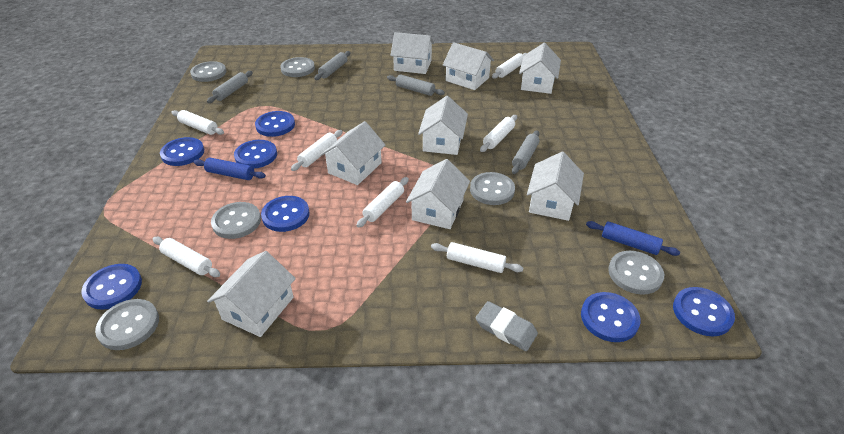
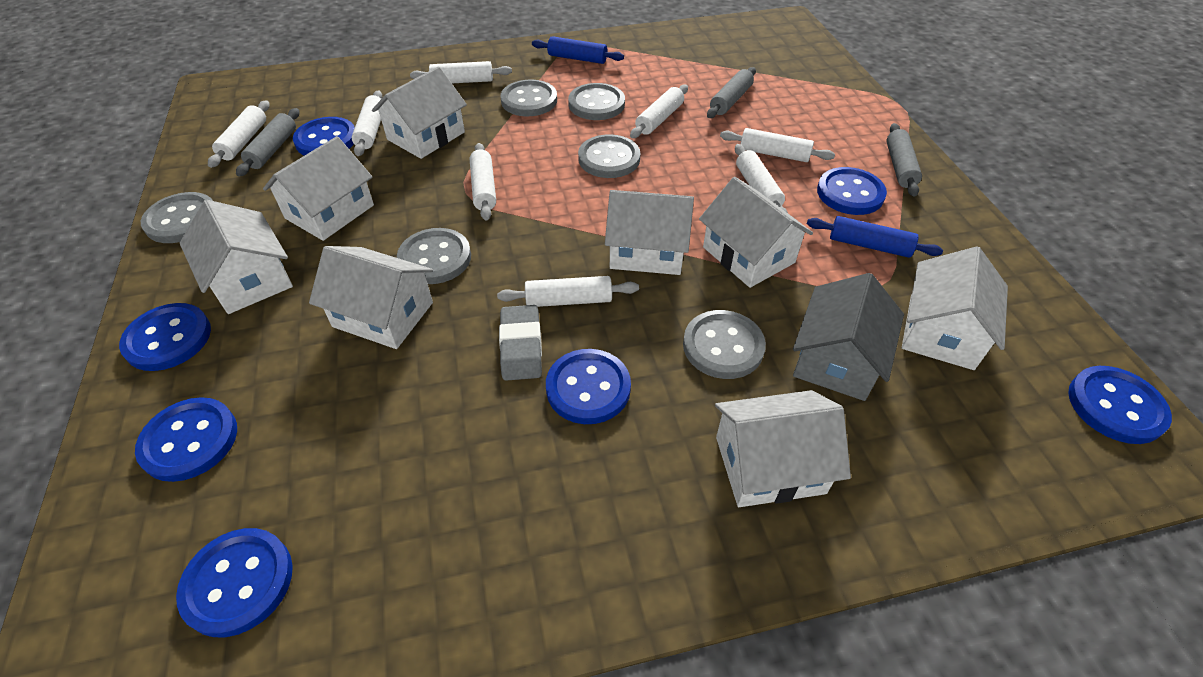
grey house: none = 0 -> [793,273,904,401] = 1
grey rolling pin: [207,71,253,103] [314,51,350,80] [387,74,445,96] [512,130,540,174] = 4 -> [236,108,299,177] [707,67,756,118] [886,123,922,197] = 3
white rolling pin: [153,237,220,277] [171,110,224,135] [291,130,343,171] [356,177,409,228] [431,242,523,273] [480,115,517,152] [492,53,527,79] = 7 -> [208,100,269,168] [352,90,383,156] [410,61,512,83] [470,143,496,220] [497,276,639,307] [630,85,688,138] [720,128,835,162] [735,144,788,213] = 8

